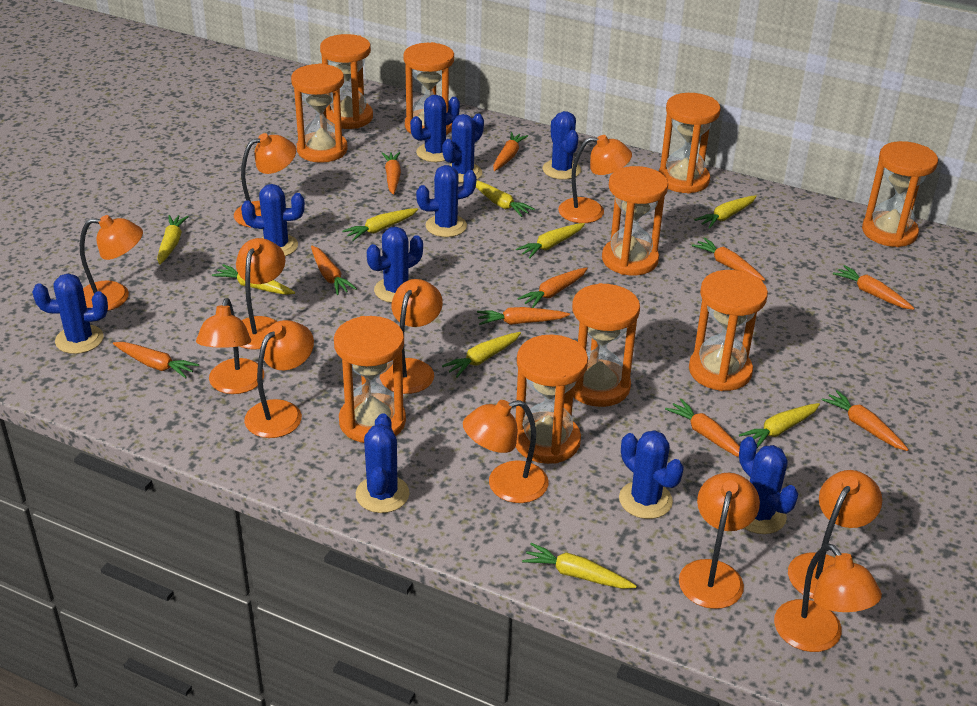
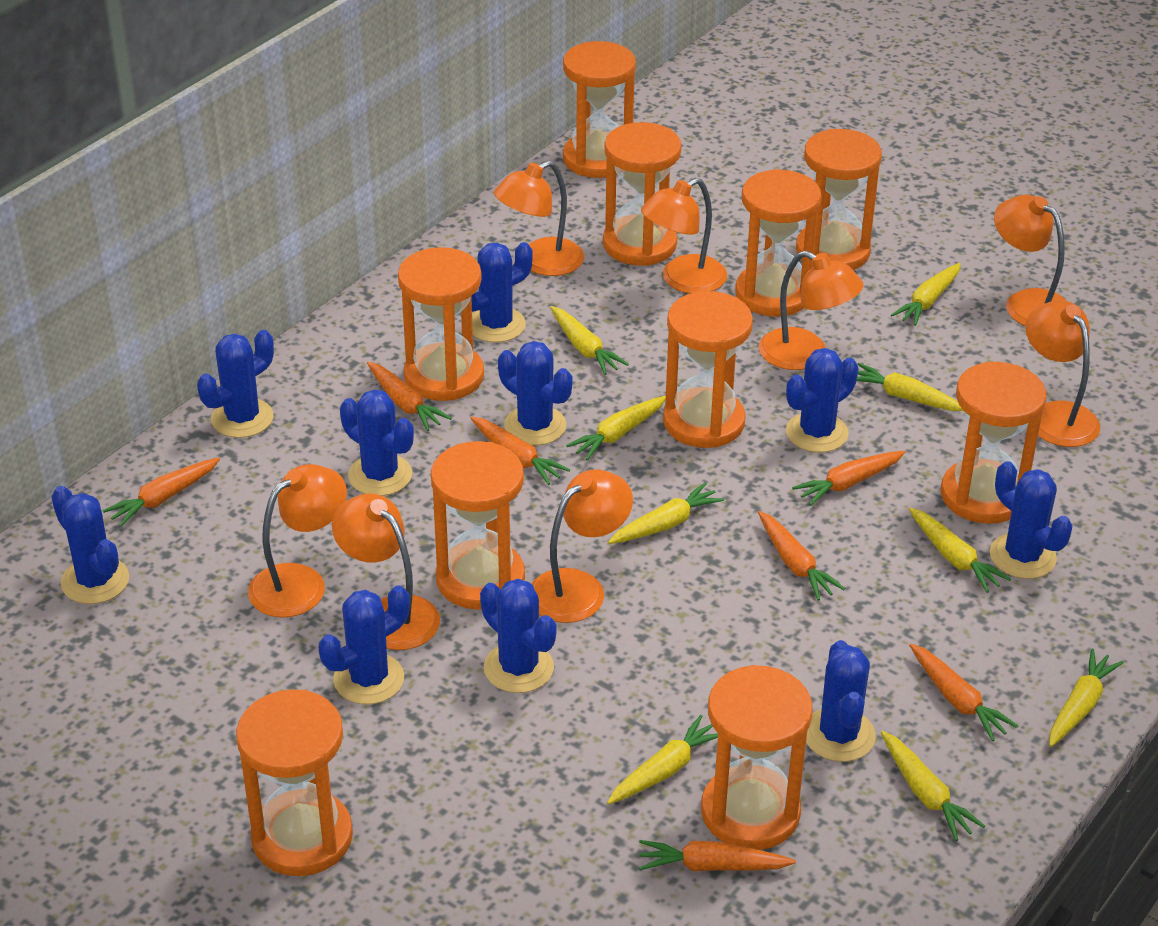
orange carrot: [113,342,199,379] [311,246,357,295] [382,152,401,195] [477,307,570,325] [493,132,528,171] [517,267,588,308] [665,399,740,457] [692,238,765,281] [821,390,909,451] [833,265,915,310] = 10 -> [103,458,220,527] [367,362,452,431] [470,417,570,485] [639,840,796,871] [758,511,845,600] [792,451,905,506] [909,644,1018,741] = 7
orange lamp: [80,215,143,311] [196,298,264,394] [234,133,296,228] [236,238,285,350] [244,320,314,438] [380,279,443,394] [463,400,548,503] [558,135,632,223] [679,473,760,609] [774,544,882,652] [788,470,882,599] = 11 -> [248,464,347,618] [332,493,440,650] [494,161,584,276] [532,470,633,623] [641,178,727,294] [759,251,864,370] [994,195,1067,326] [1025,300,1101,447] = 8

